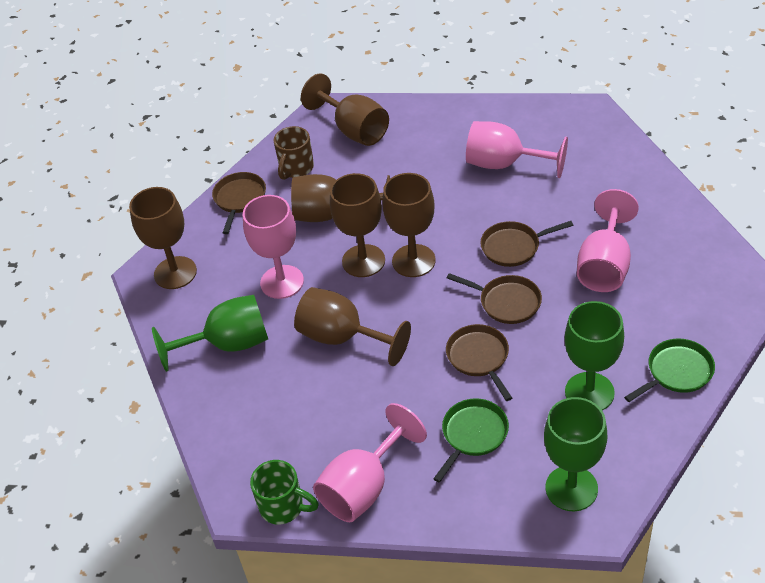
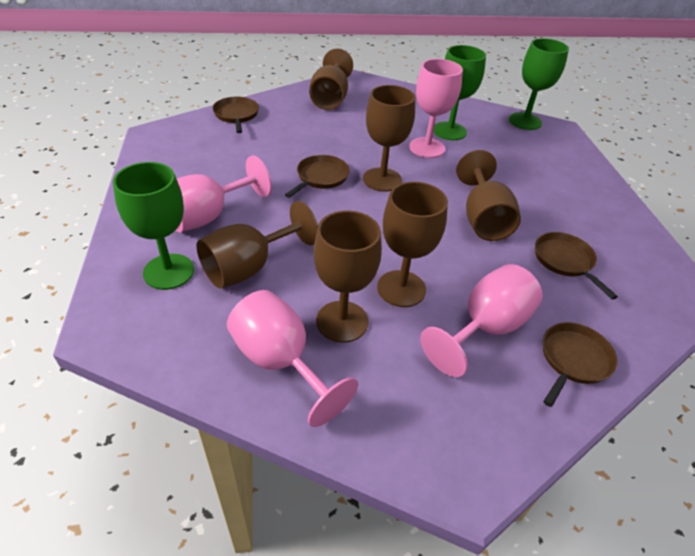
brown mug: [273,126,314,180] = 1 -> none = 0
green mug: [250,460,319,525] = 1 -> none = 0
green pan: [433,398,509,483] [624,338,715,402] = 2 -> none = 0

